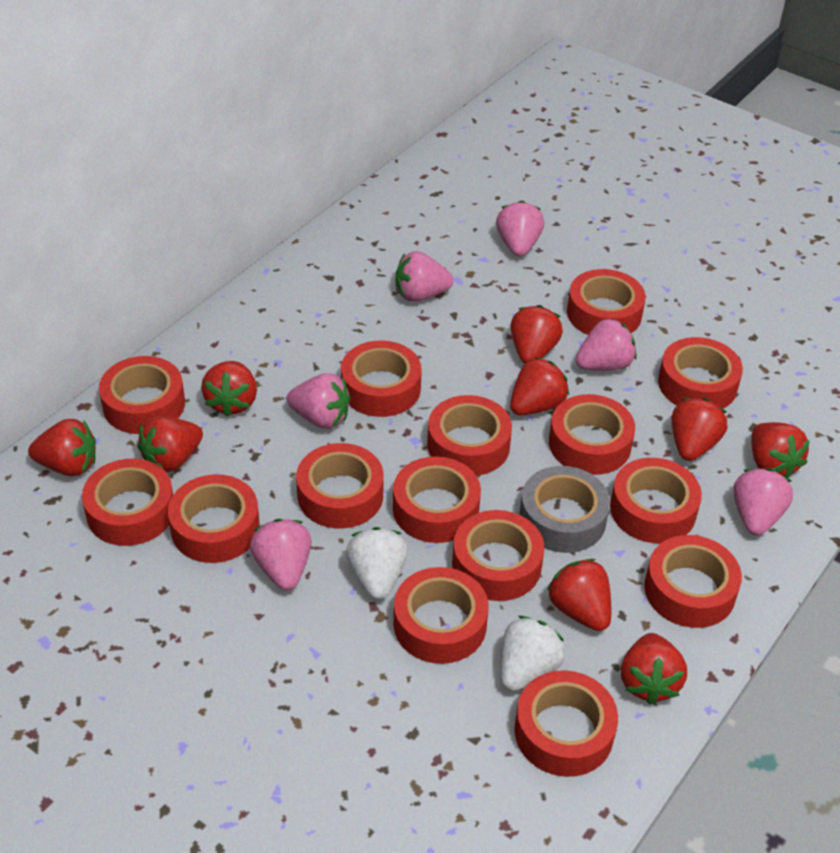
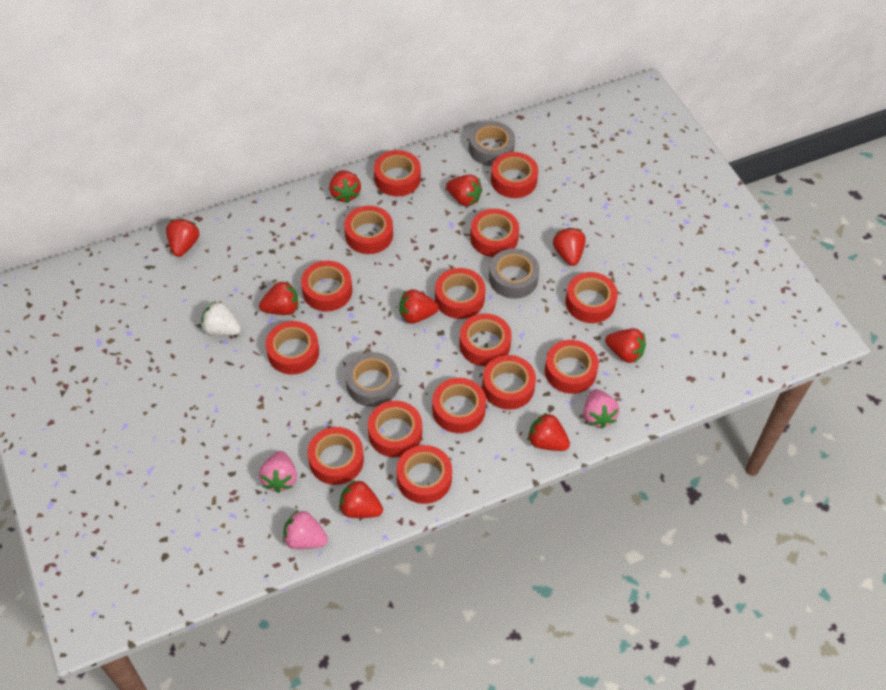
grey tape: [519,466,610,553] = 1 -> [345,352,399,407] [469,121,515,166] [489,248,540,299] = 3
pink strawberry: [250,519,311,590] [287,373,350,429] [396,251,454,302] [496,201,544,256] [576,318,637,370] [733,468,793,535] = 6 -> [259,451,297,493] [283,510,328,549] [583,389,619,429] = 3
white strawberry: [346,527,408,599] [501,616,565,691] = 2 -> [201,301,241,336] = 1

